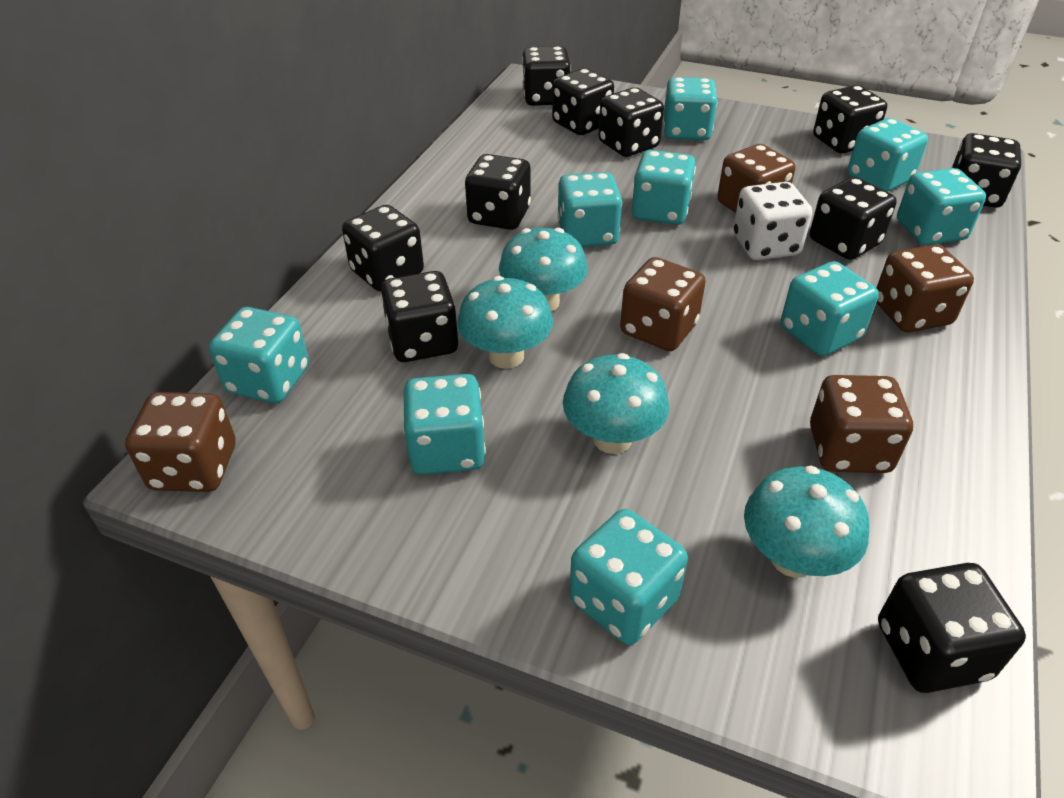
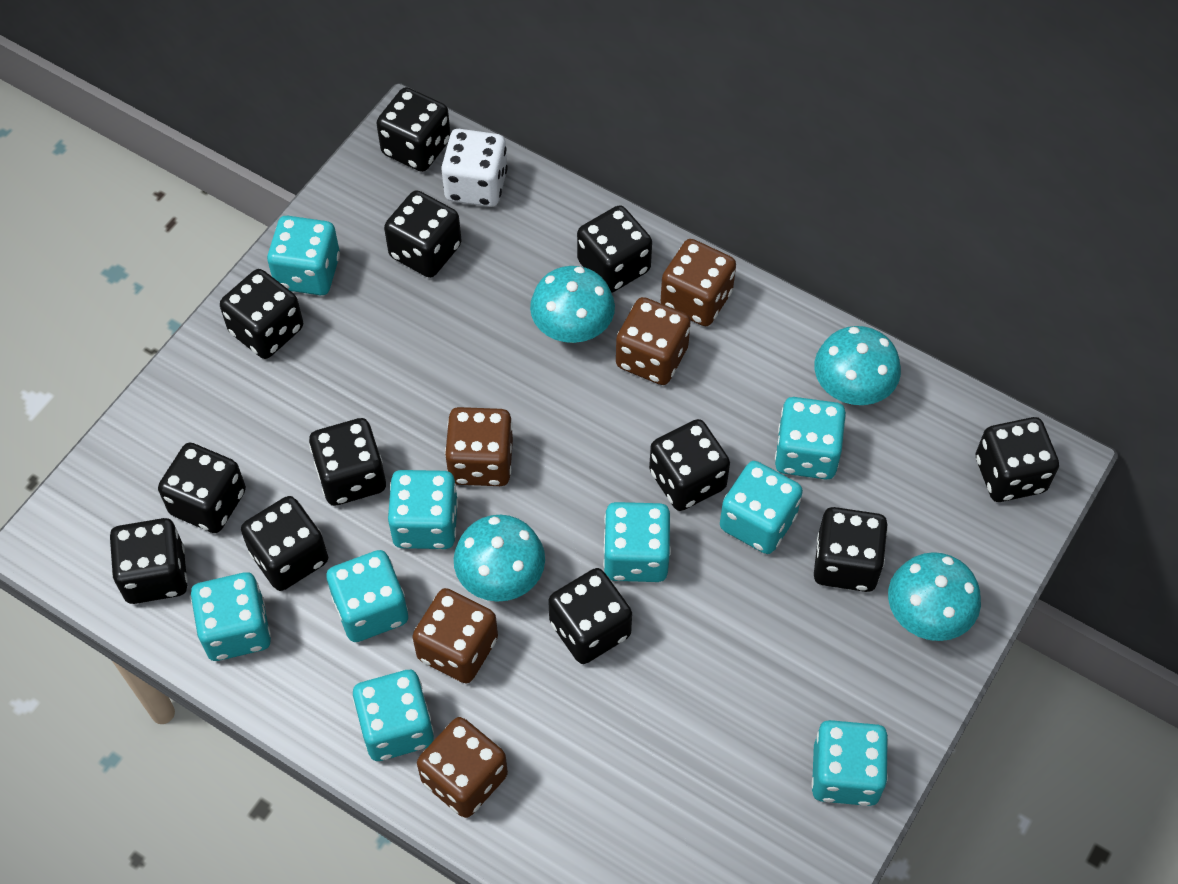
black dice: [342,205,424,292] [381,271,458,362] [465,154,531,230] [522,46,571,106] [552,68,614,135] [598,87,664,157] [810,177,897,260] [813,85,887,154] [878,563,1026,693] [952,133,1021,208] = 10 -> [110,518,188,604] [158,443,246,533] [220,269,303,359] [241,496,328,591] [309,418,386,506] [376,87,451,172] [384,190,462,278] [548,568,632,664] [577,205,652,293] [649,419,730,511] [814,507,888,592] [976,417,1059,502] = 12

